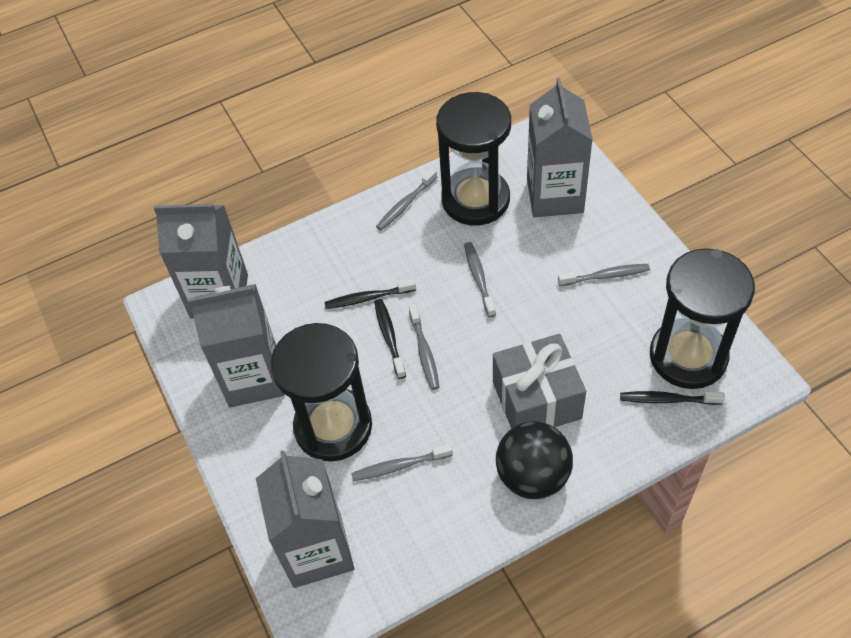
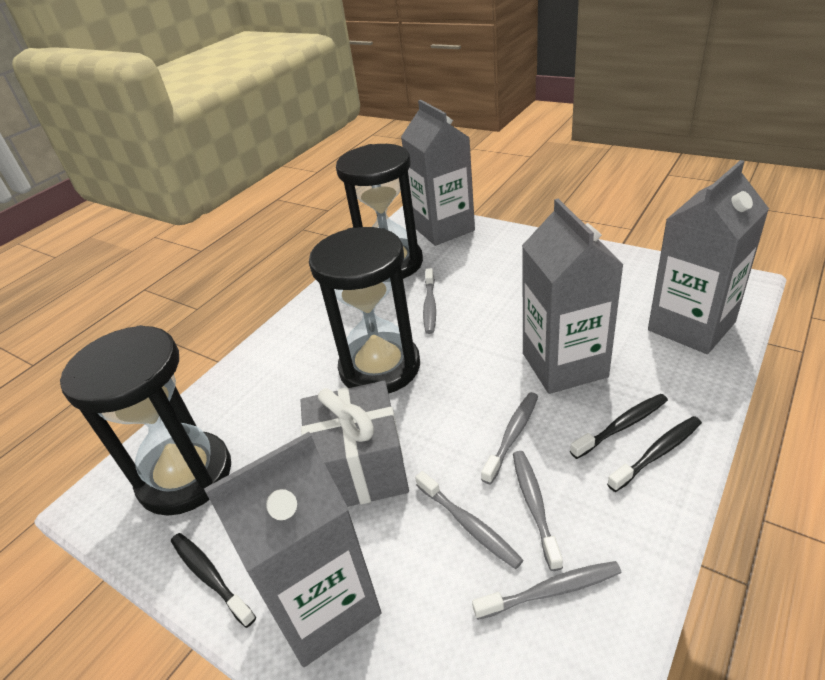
black ball: [496,421,573,499] = 1 -> none = 0

